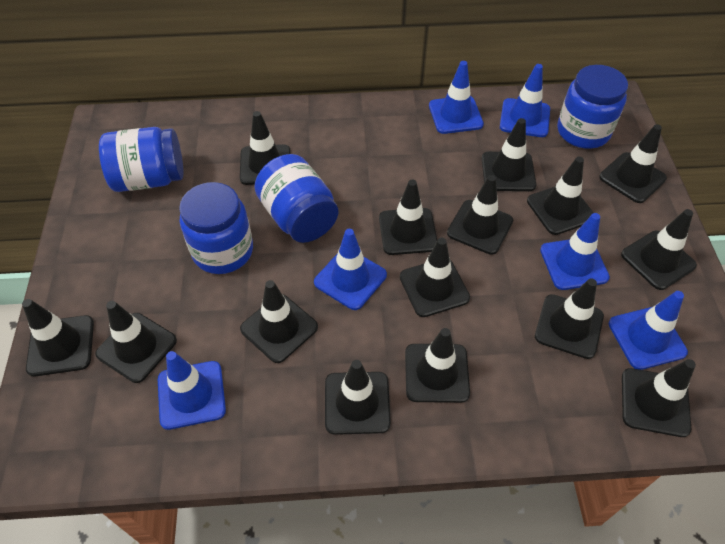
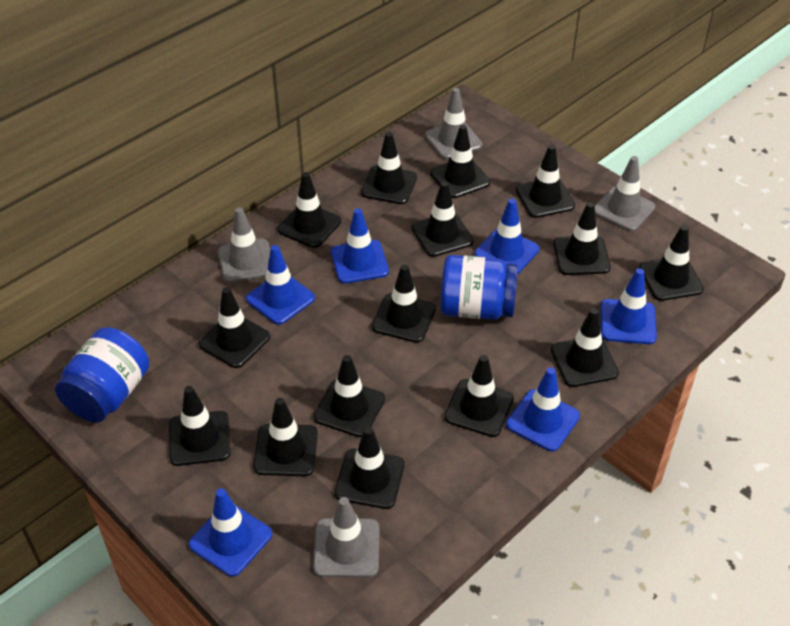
blue jar: [99,127,184,192] [179,182,253,274] [254,154,338,243] [557,65,628,149] = 4 -> [55,327,149,422] [440,255,518,320] = 2
grey traffic cone: none = 0 -> [218,207,270,283] [313,497,379,577] [425,88,483,159] [595,156,655,231] = 4

